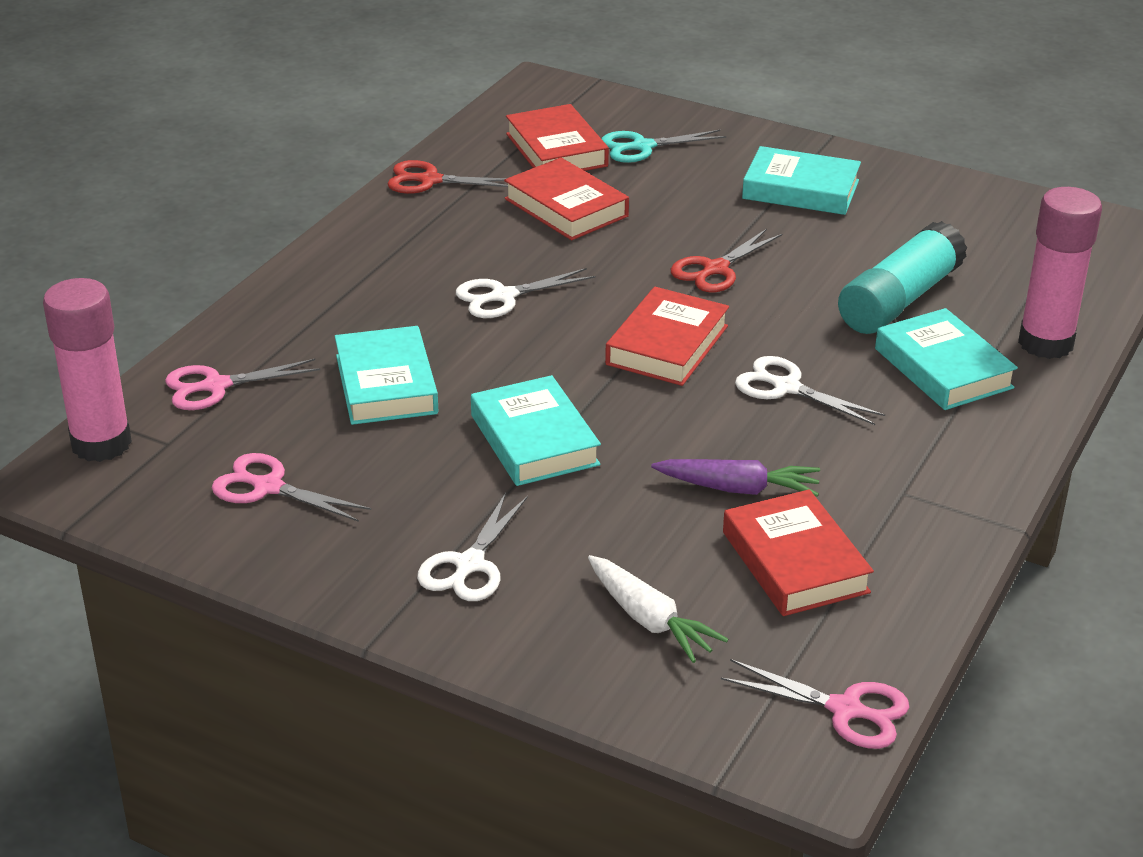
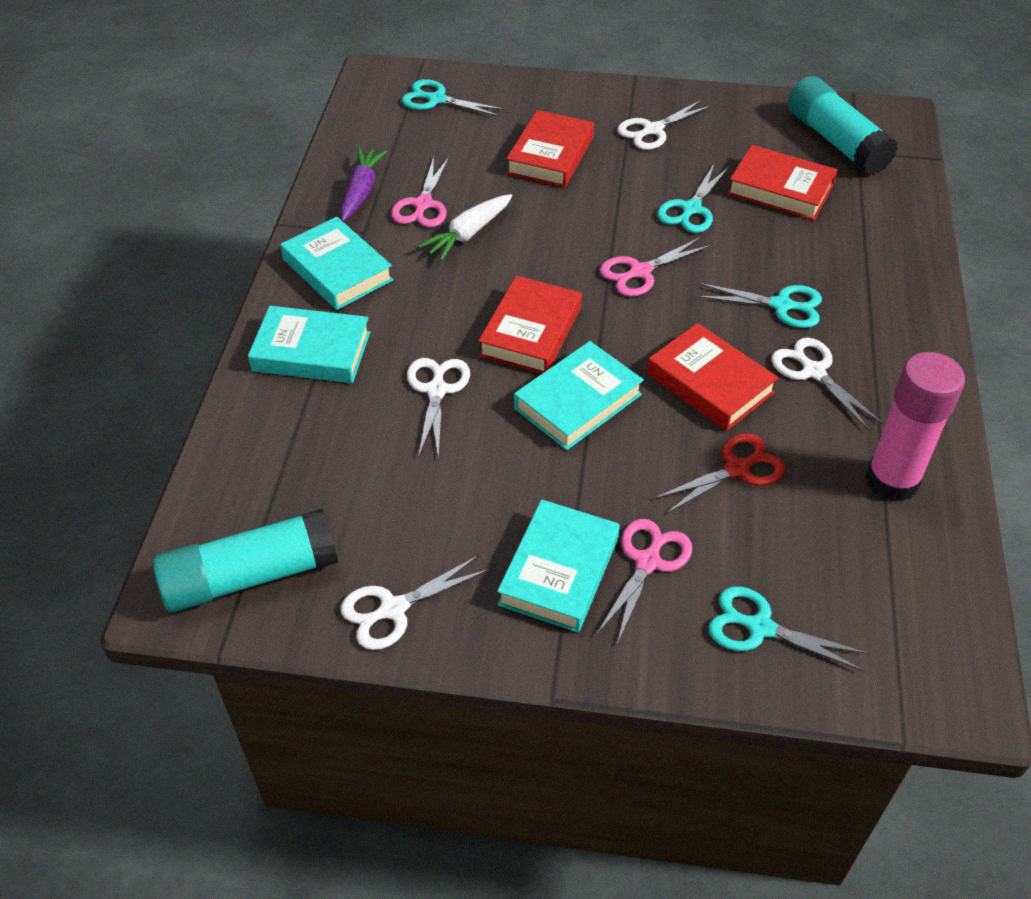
pink glue stick: [43,278,132,462] [1018,187,1102,359] = 2 -> [866,352,965,502] = 1
red scissors: [388,160,508,194] [671,229,782,293] = 2 -> [653,433,786,514] = 1
turquoise glue stick: [838,221,967,334] = 1 -> [153,509,338,612] [788,76,898,175] = 2
turquoise scissors: [602,130,726,163] = 1 -> [402,79,506,117] [657,164,729,233] [696,283,822,328] [708,586,869,672] = 4
white scissors: [417,493,528,601] [456,268,596,318] [735,356,885,425] = 3 -> [341,555,490,650] [407,358,470,460] [617,100,712,150] [771,338,884,430] = 4

